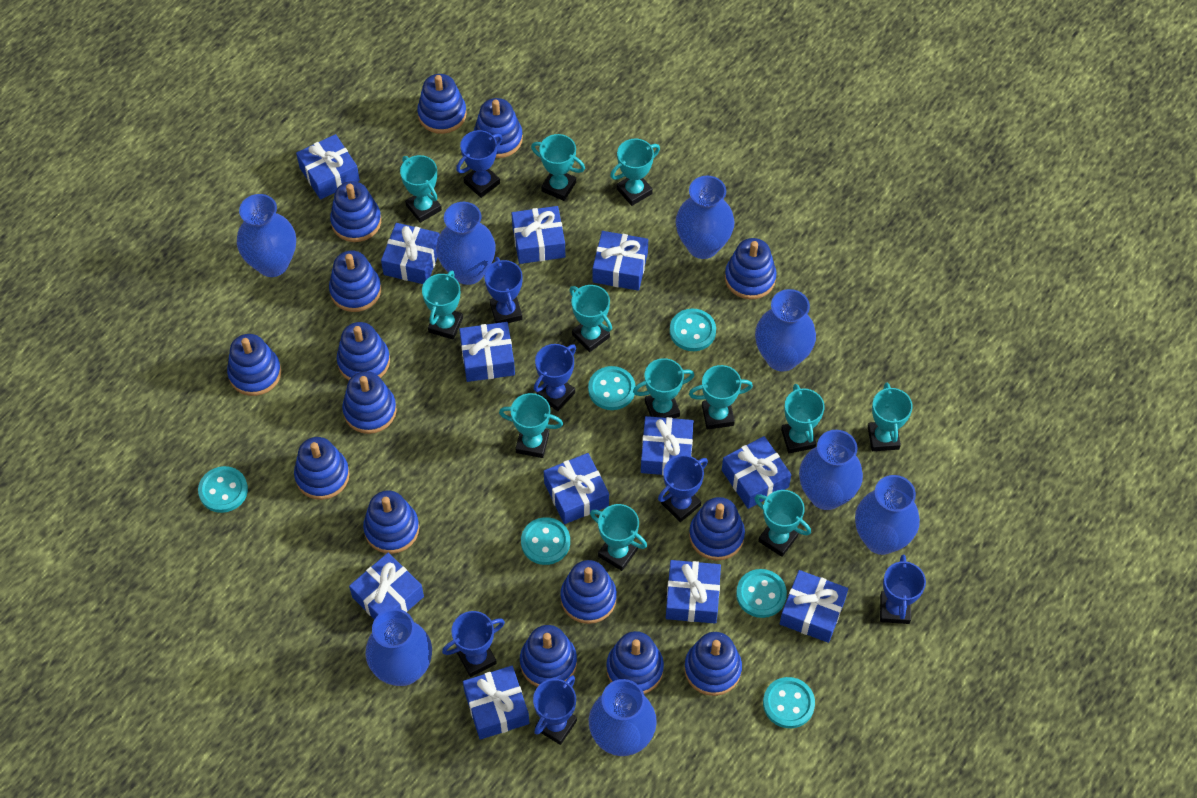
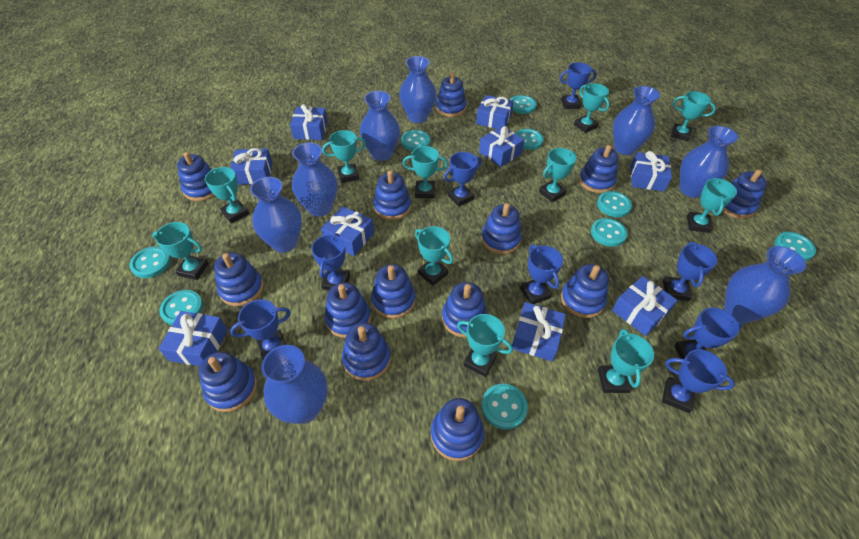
blue gift: [296,134,360,200] [349,553,424,620] [381,223,440,284] [459,322,515,382] [463,666,529,740] [512,206,566,264] [544,453,609,524] [593,231,648,291] [641,416,694,475] [666,560,721,623] [722,436,791,509] [780,570,848,643] = 12 -> [158,311,228,366] [230,148,272,185] [290,104,328,140] [321,206,374,256] [476,95,514,129] [479,126,524,167] [512,302,566,361] [612,276,678,336] [630,151,672,192] = 9
blue stacking toy: [227,334,281,396] [294,437,350,500] [329,250,381,312] [330,181,381,242] [337,322,390,380] [342,371,397,434] [363,491,419,554] [417,74,467,134] [474,98,523,158] [520,625,577,687] [560,560,617,624] [606,631,664,694] [684,632,742,696] [689,497,745,561] [725,238,777,299] = 15 -> [177,152,215,201] [199,352,257,412] [214,253,264,306] [324,282,371,338] [342,323,391,381] [371,264,415,319] [373,170,411,220] [431,398,484,461] [436,73,467,117] [442,282,487,338] [481,203,522,254] [561,264,609,318] [579,145,619,193] [722,170,767,219] = 14
blue trophy: [442,611,505,677] [456,130,502,198] [484,257,523,323] [533,675,577,745] [534,344,576,411] [658,455,708,522] [880,554,926,624] = 7 -> [230,299,291,359] [311,233,350,290] [444,152,482,207] [520,245,563,304] [559,62,597,109] [662,349,735,413] [663,242,717,301] [674,308,743,359] = 8
turquoise button: [198,466,248,513] [521,517,570,565] [588,366,635,410] [670,309,716,351] [736,569,787,618] [763,677,815,728] = 6 -> [129,247,171,278] [159,290,203,325] [401,130,430,151] [481,384,528,429] [510,95,537,114] [515,129,544,150] [591,218,628,247] [597,191,632,217] [775,232,816,261] = 9
turquoise trophy: [400,155,442,223] [422,271,463,340] [499,393,563,458] [531,134,585,201] [570,285,612,352] [590,504,647,571] [610,139,660,206] [633,358,694,418] [689,365,753,430] [754,490,811,557] [781,384,825,453] [868,383,913,451] = 12 -> [152,222,209,280] [205,167,249,223] [322,130,366,183] [402,146,448,199] [415,226,453,286] [457,314,513,377] [539,148,576,202] [574,83,610,133] [598,329,654,393] [670,91,716,141] [687,178,737,233] = 11

